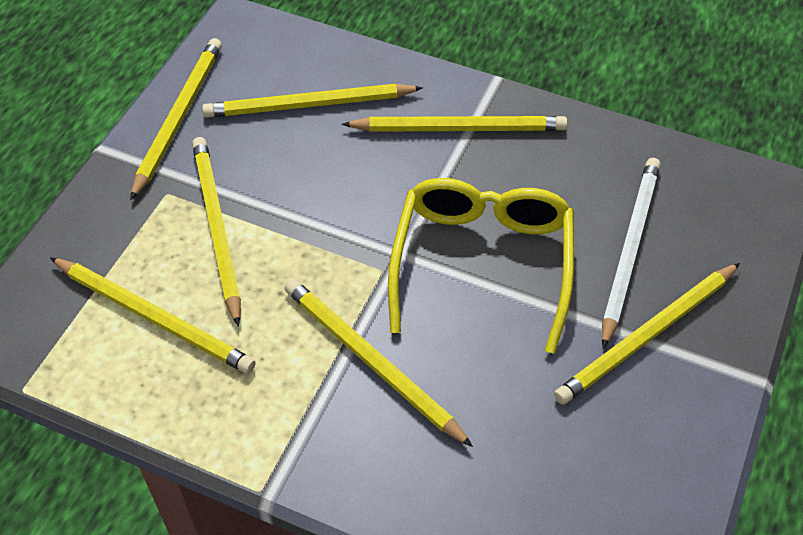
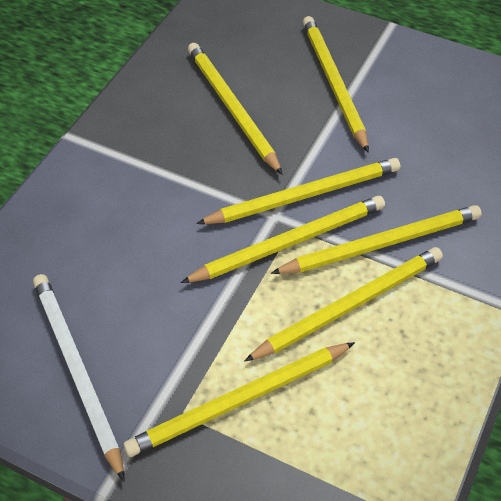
yellow glasses: [388,178,574,354] = 1 -> none = 0

